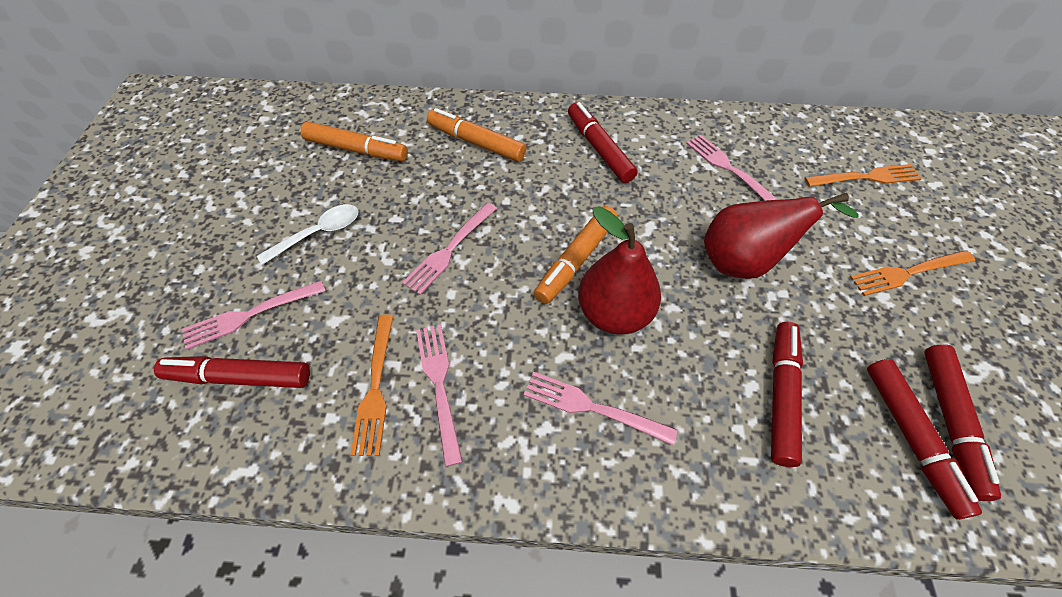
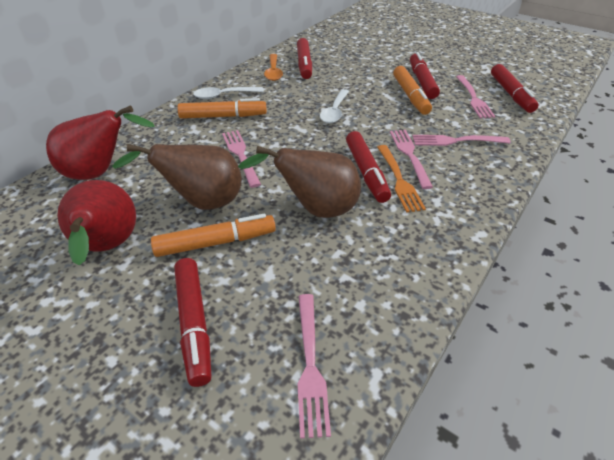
brown pear: none = 0 -> [112,144,242,210] [238,146,361,218] = 2
orange fork: [351,315,394,456] [805,164,922,187] [850,250,975,296] = 3 -> [377,145,426,213] = 1
orange spoon: none = 0 -> [264,54,283,81] = 1
white spoon: [257,204,359,265] = 1 -> [193,87,264,99] [320,89,349,123] = 2

